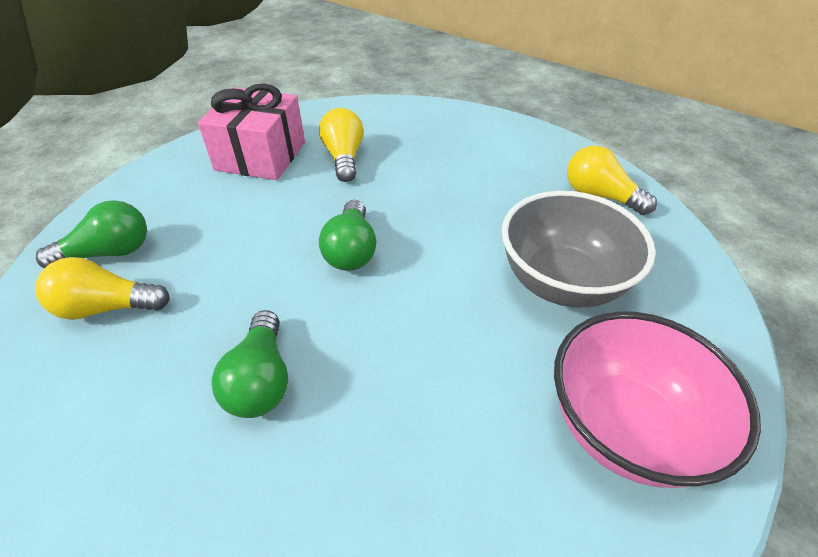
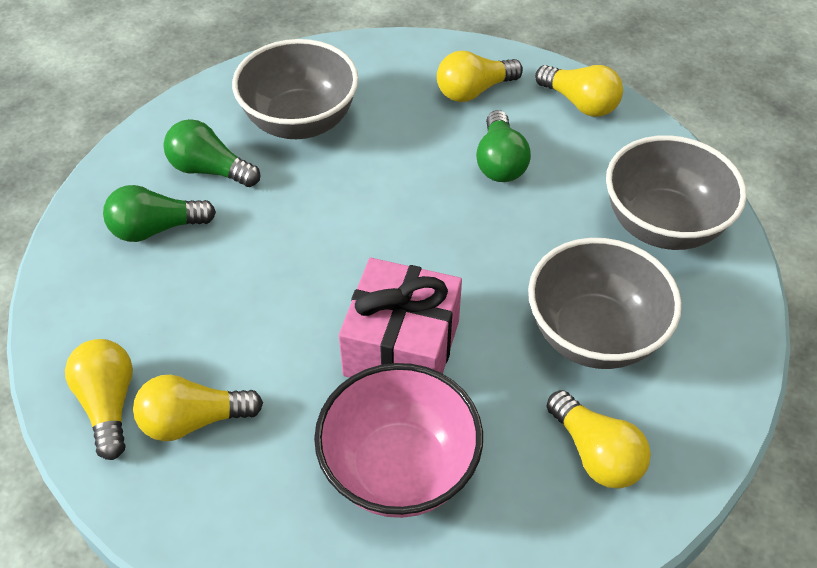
grey bowl: [502,191,656,308] = 1 -> [232,39,359,139] [528,238,682,369] [606,135,747,250] = 3
yellow light bulb: [35,257,170,320] [319,108,364,182] [567,145,657,215] = 3 -> [65,339,133,460] [133,374,263,441] [437,51,523,102] [535,65,623,117] [546,390,651,489] = 5

